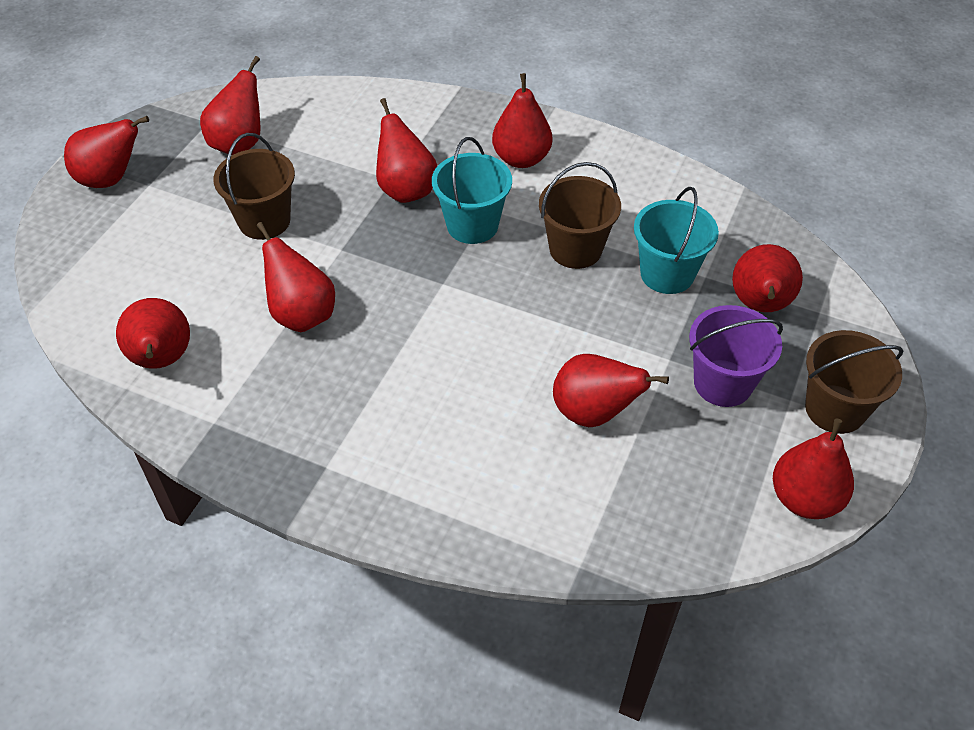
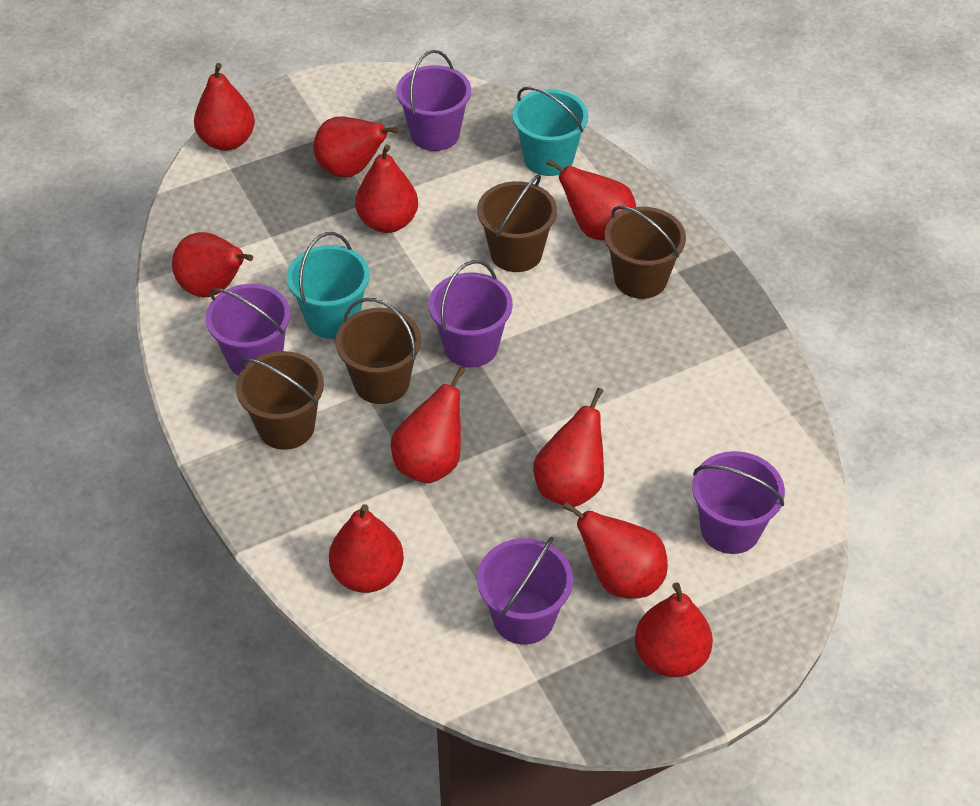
brown bucket: [213,133,295,240] [539,162,621,269] [805,330,903,434] = 3 -> [236,351,324,450] [336,298,421,404] [477,174,557,272] [605,206,686,299] = 4
purple bucket: [689,305,783,407] = 1 -> [205,284,291,376] [396,50,471,151] [429,260,513,367] [477,537,573,645] [692,451,785,554] = 5
red pear: [64,116,149,188] [116,298,190,369] [200,56,260,155] [257,222,335,332] [376,98,437,203] [492,73,552,168] [553,354,669,427] [732,244,803,312] [773,419,854,519] = 9 -> [172,232,253,297] [194,63,255,151] [313,117,399,178] [329,504,404,593] [355,144,418,233] [391,367,465,483] [533,388,604,507] [546,159,636,241] [563,502,668,599] [635,582,713,677] = 10

